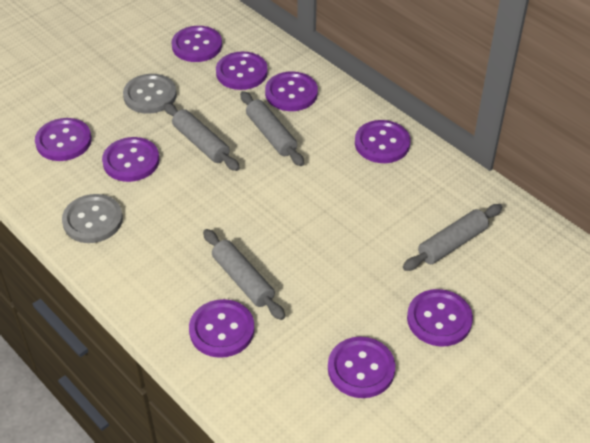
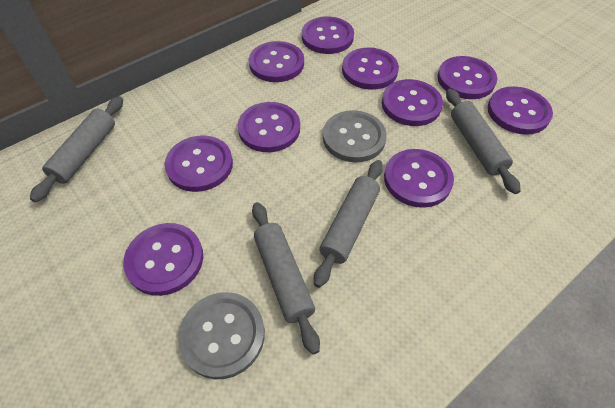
purple button: [35,118,92,161] [102,137,160,182] [171,26,222,62] [189,299,255,358] [216,52,268,90] [265,72,318,111] [328,337,395,398] [355,120,410,163] [407,289,473,347] = 9 -> [123,223,203,296] [165,135,233,192] [237,102,300,152] [249,41,304,82] [302,16,354,54] [342,47,399,90] [382,79,443,126] [384,149,454,208] [437,56,497,99] [488,86,553,135] = 10

